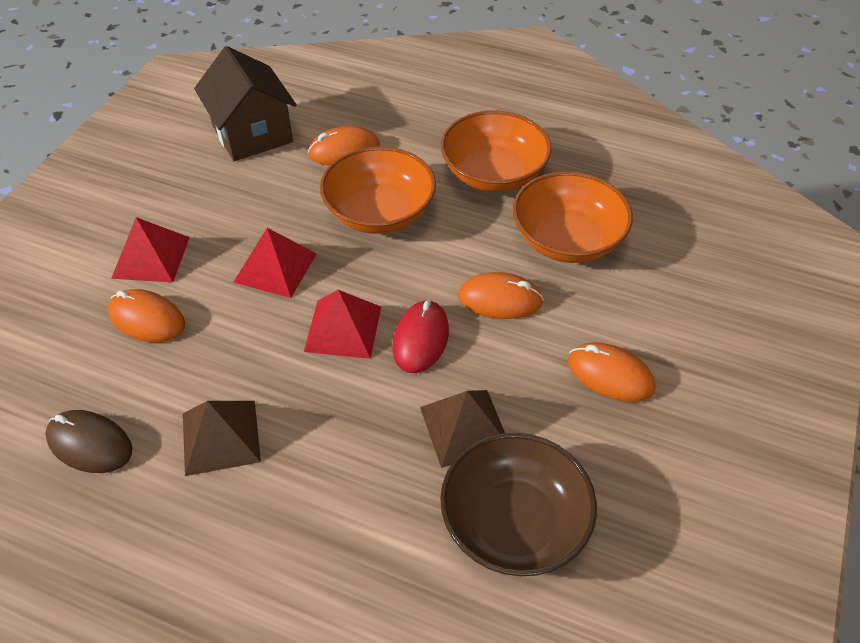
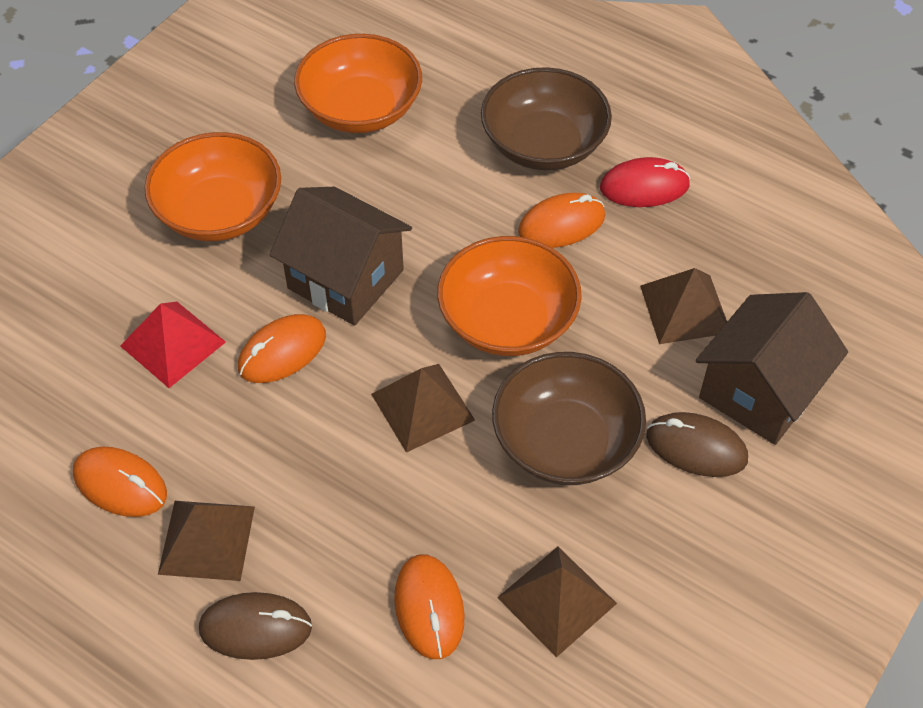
brown bowl: [440,433,597,576] = 1 -> [481,67,612,170] [492,352,646,485] = 2
brown house: [194,46,296,161] = 1 -> [270,187,412,326] [696,292,848,445] = 2
brown mouse: [45,410,132,473] = 1 -> [199,592,312,660] [646,412,748,477] = 2
brown pyramid: [183,401,261,476] [420,390,505,468] = 2 -> [158,501,255,581] [371,364,475,453] [497,547,617,657] [640,268,727,344] = 4
red pyramid: [111,217,190,283] [233,228,317,298] [304,290,381,359] = 3 -> [120,302,226,388] = 1

